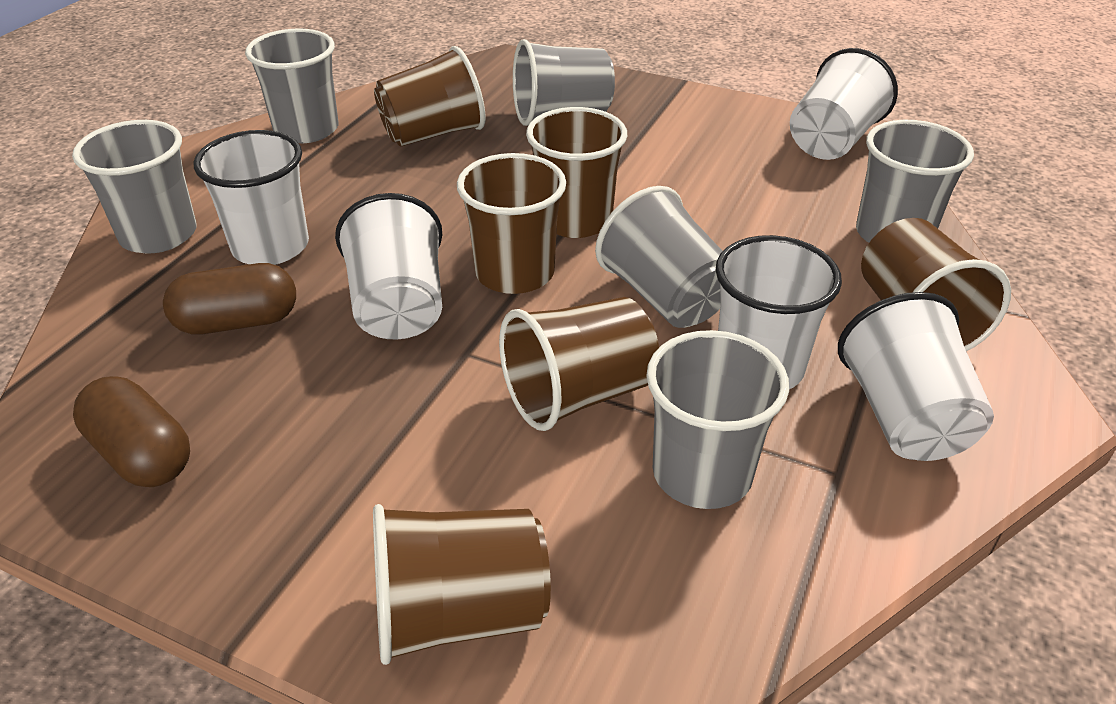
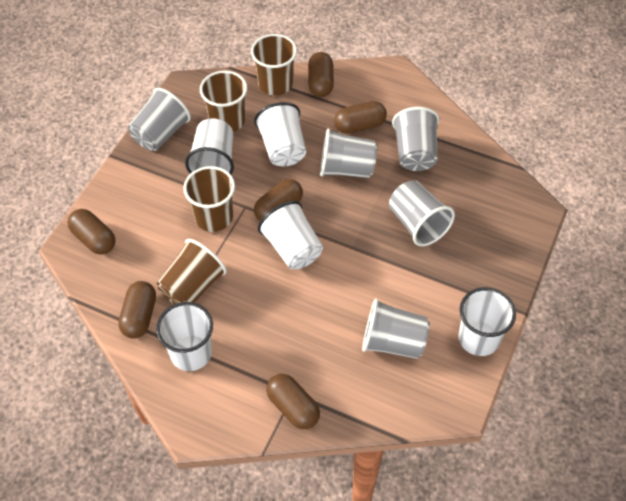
brown capsule: [73,376,190,487] [163,263,296,335] = 2 -> [67,209,116,255] [118,281,156,339] [254,179,303,221] [266,374,320,429] [308,52,334,97] [334,101,387,134] = 6
brown cup: [373,504,551,665] [374,46,486,146] [457,153,566,294] [499,297,659,431] [526,107,627,238] [861,218,1011,351] = 6 -> [157,239,227,304] [183,166,235,232] [200,70,247,132] [251,34,297,95] = 4
grey cup: [72,120,196,254] [245,29,338,143] [513,39,615,126] [595,186,723,328] [646,330,789,509] [856,120,974,243] = 6 -> [128,88,191,151] [320,129,377,178] [362,299,430,359] [389,180,455,246] [392,107,439,171] = 5

